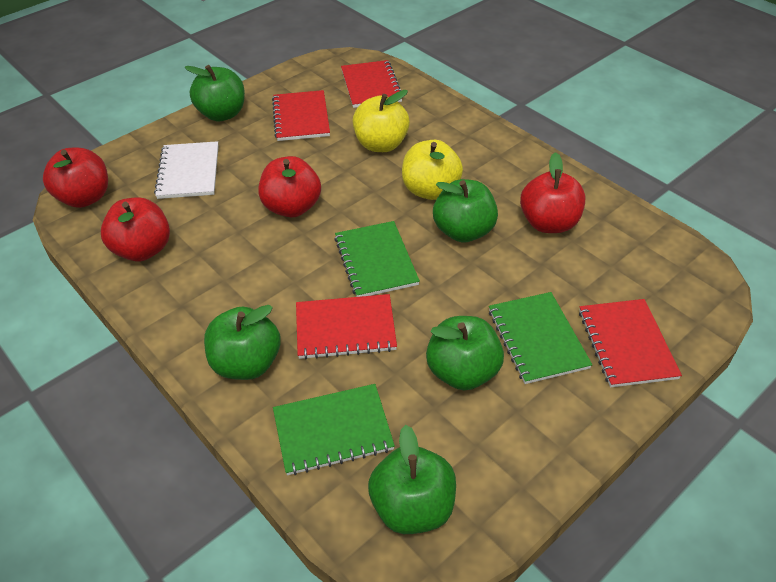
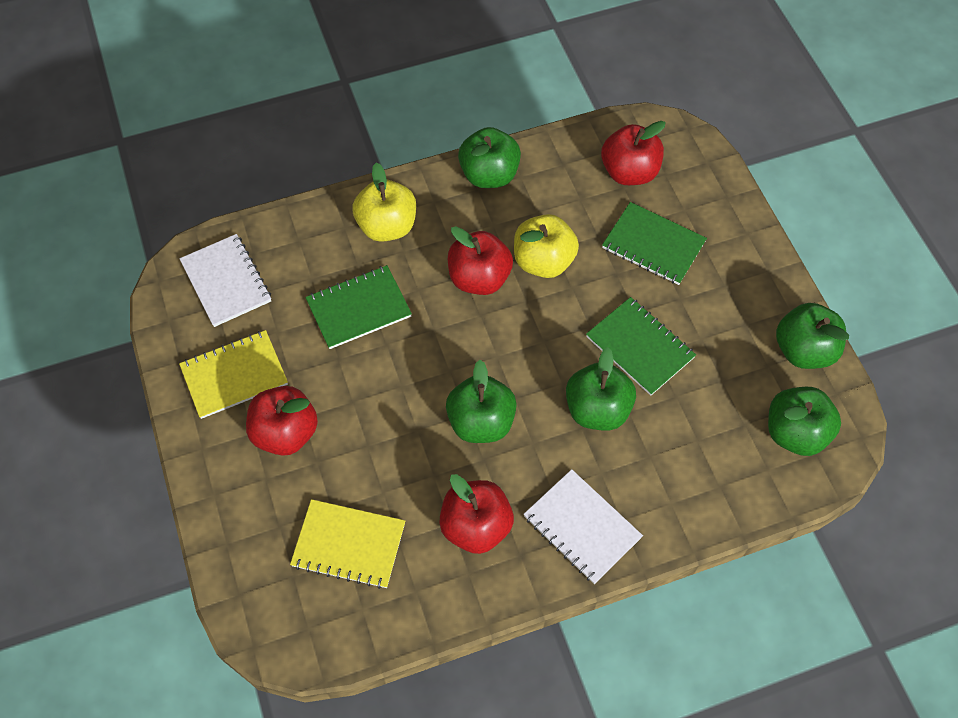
red notebook: [272,90,330,141] [296,294,397,360] [341,60,402,108] [579,299,682,387] = 4 -> none = 0
white notebook: [154,141,219,199] = 1 -> [179,234,271,327] [523,469,643,584] = 2
yellow notebook: none = 0 -> [179,330,288,419] [290,499,405,589] = 2

